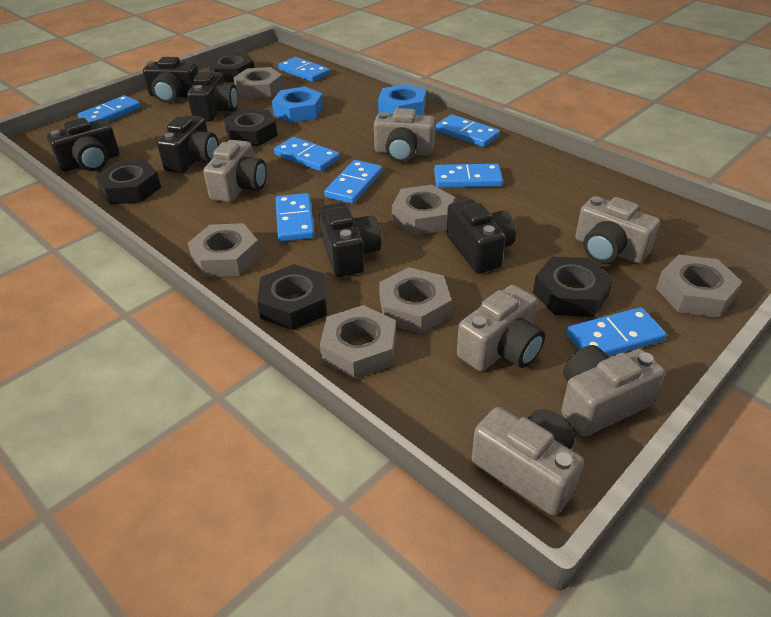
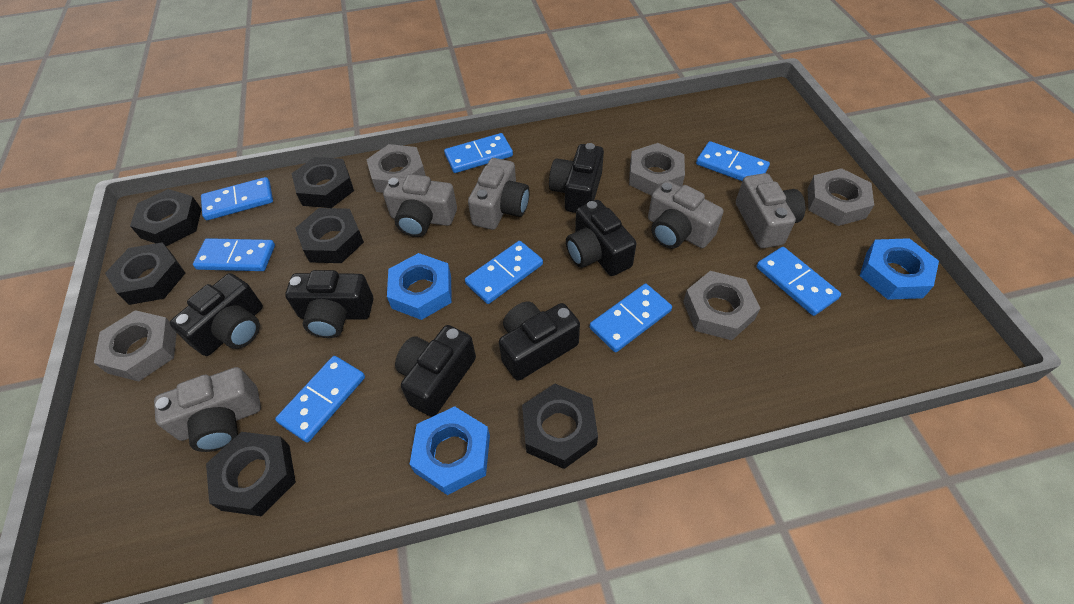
black nut: [95,160,161,205] [208,53,254,82] [224,109,278,146] [257,264,327,330] [533,257,613,317] = 5 -> [105,242,185,305] [130,189,202,246] [206,432,296,516] [291,157,354,208] [295,208,364,263] [522,384,598,469] = 6
blue nut: [272,87,323,123] [378,84,426,115] = 2 -> [387,253,452,320] [410,406,490,495] [860,238,939,300] = 3
grey camera: [203,140,267,202] [374,108,435,163] [457,285,545,371] [472,407,584,516] [561,345,665,436] [575,196,660,264] = 6 -> [154,367,261,452] [383,174,457,237] [468,158,530,230] [648,181,724,249] [736,173,805,248] = 5
grey nut: [188,223,261,277] [233,67,284,99] [320,305,396,379] [379,267,452,334] [392,185,455,236] [656,255,742,318] = 6 -> [94,310,177,381] [366,144,426,193] [629,143,685,196] [683,271,760,340] [808,168,874,226] = 5

